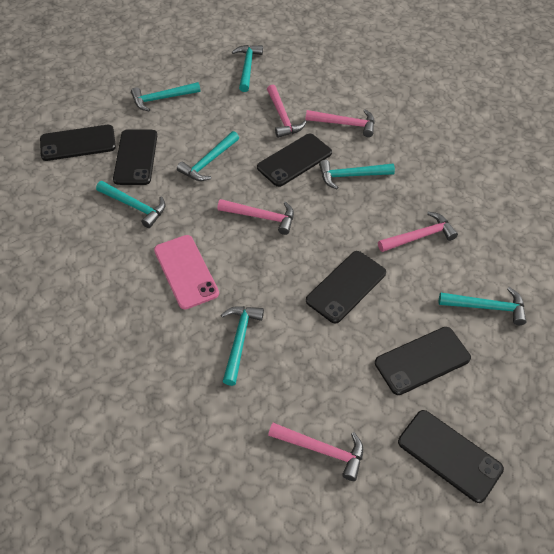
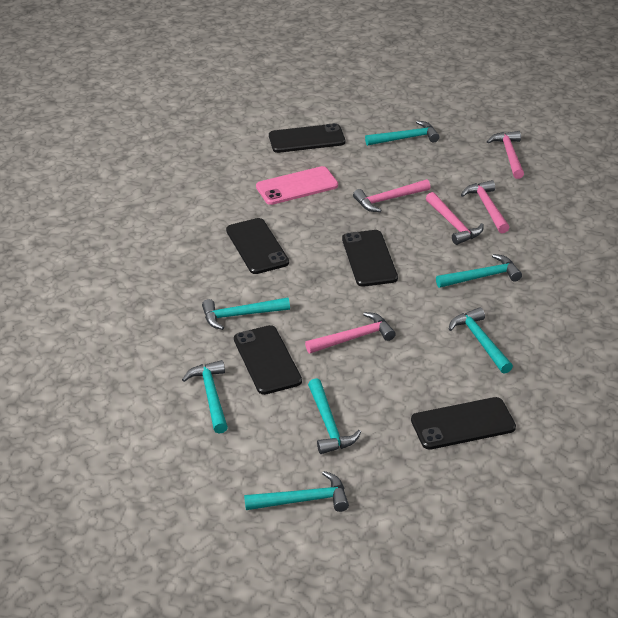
black phone: [40,125,116,161] [113,129,157,185] [257,134,332,187] [306,251,386,324] [375,327,471,395] [398,410,504,503] = 6 -> [226,218,289,274] [234,325,302,395] [269,123,345,153] [342,230,398,287] [411,397,516,450] = 5

